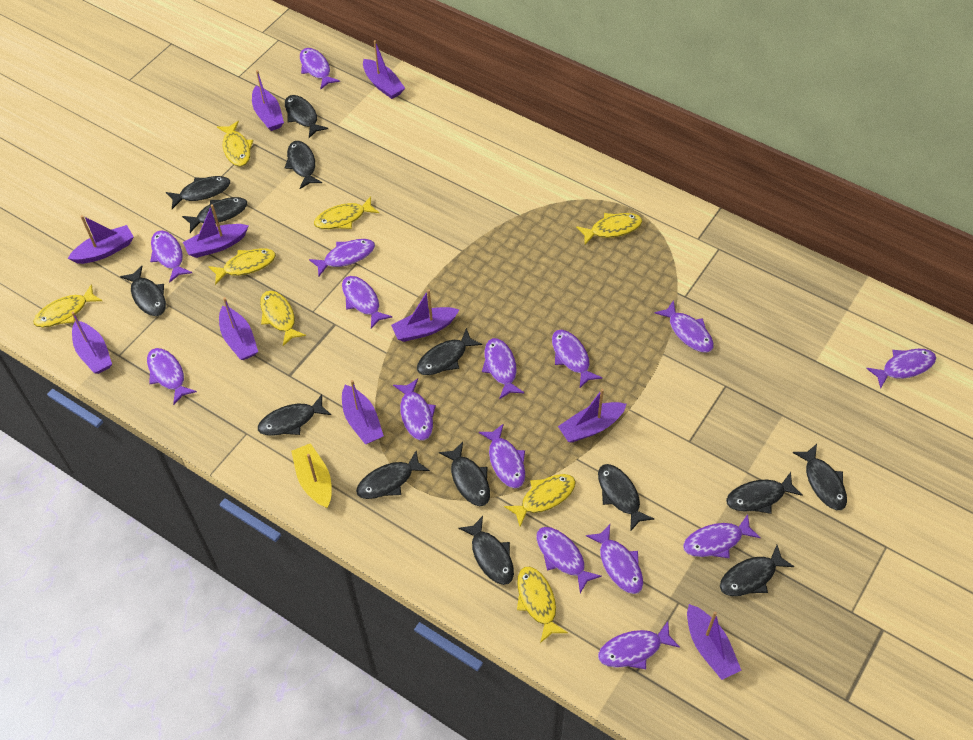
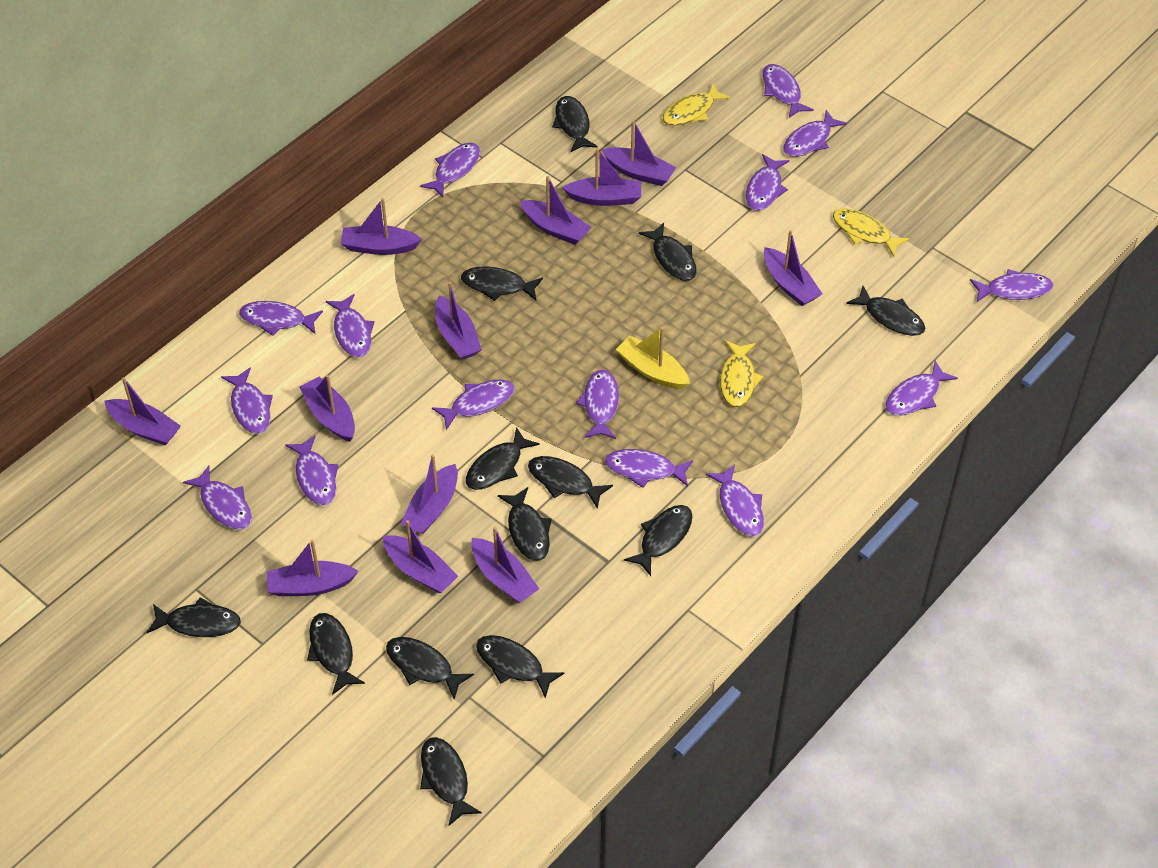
black fish: [120,266,166,316] [166,176,230,209] [182,197,247,233] [258,394,331,436] [285,95,328,138] [285,141,322,189] [356,451,430,499] [417,328,482,375] [439,442,490,506] [458,516,514,585] [598,464,654,532] [720,545,795,596] [726,472,803,514] [792,444,847,510] = 14 -> [147,597,241,637] [307,613,365,695] [386,637,474,699] [420,737,482,826] [461,267,543,301] [466,427,540,490] [476,635,565,699] [498,487,552,561] [528,456,613,509] [552,96,598,153] [624,505,693,576] [639,223,697,281] [846,286,926,336] = 13
purple boat: [68,215,134,264] [72,312,112,374] [183,204,249,258] [219,297,258,360] [252,70,284,131] [342,380,384,444] [363,40,405,99] [391,289,459,342] [558,389,627,443] [687,604,742,680] = 10 -> [104,377,181,446] [266,539,358,596] [300,375,355,442] [341,198,422,255] [383,520,458,593] [401,454,458,534] [435,282,482,360] [471,526,539,603] [520,176,592,245] [562,149,641,206] [601,120,676,186] [764,230,822,306] = 12
yellow fish: [33,284,102,328] [208,248,276,285] [217,121,253,167] [260,291,306,346] [314,196,379,229] [504,474,576,527] [517,567,568,643] [576,213,642,244] = 8 -> [663,83,731,126] [720,341,763,407] [833,208,909,257] = 3

